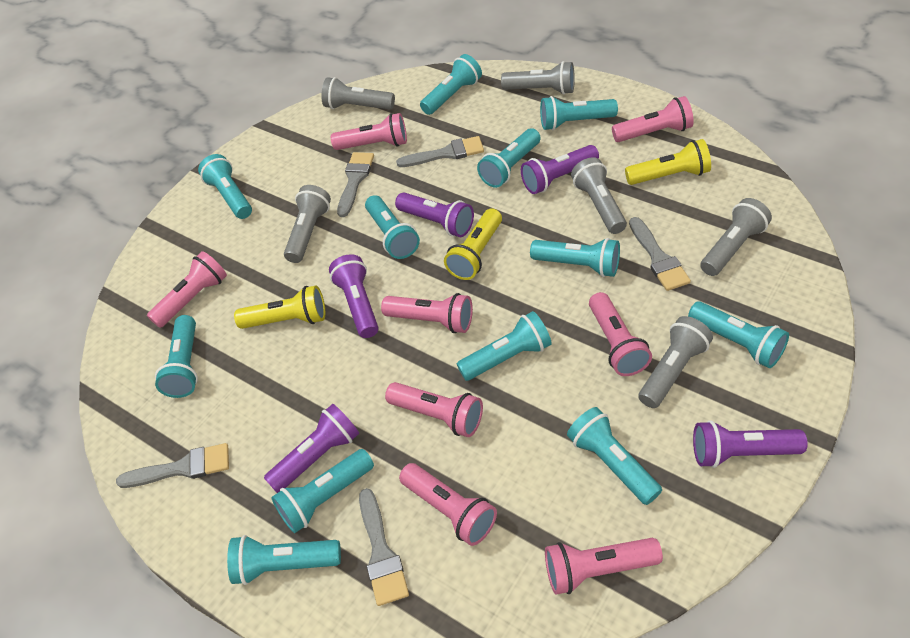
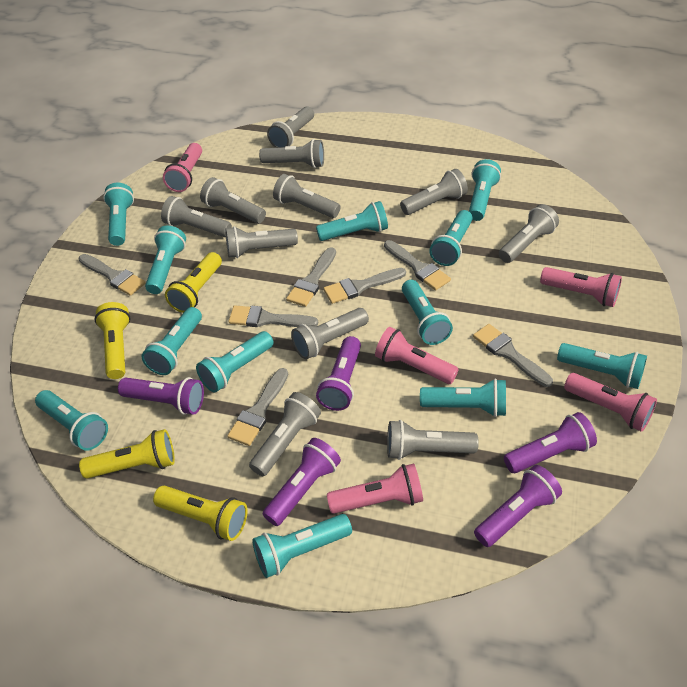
grey brush: [116,443,229,488] [337,152,374,217] [359,488,409,606] [396,136,484,167] [629,217,691,291] = 5 -> [78,254,146,296] [227,368,288,446] [228,305,318,327] [286,247,336,307] [323,268,406,304] [384,240,451,291] [473,324,553,387] = 7
grey flashlight: [284,185,331,263] [321,77,395,110] [501,61,575,95] [571,157,627,234] [638,316,713,408] [700,198,772,276] = 6 -> [161,196,232,237] [200,177,266,224] [225,226,298,258] [249,392,321,476] [259,139,324,168] [267,106,314,148] [273,174,341,218] [291,308,369,359] [387,420,479,460] [400,169,468,215] [499,204,559,263] = 11
pink flashlight: [147,251,227,328] [331,113,407,150] [381,293,473,333] [385,382,483,437] [399,463,497,546] [545,538,663,595] [589,292,652,376] [612,96,694,142] = 8 -> [163,143,202,192] [327,464,423,514] [375,327,459,384] [540,267,622,307] [564,373,657,432] = 5
yellow flashlight: [234,286,325,329] [444,208,502,280] [625,139,711,185] = 3 -> [79,429,175,479] [94,302,131,379] [153,486,248,541] [165,252,222,313] = 4

